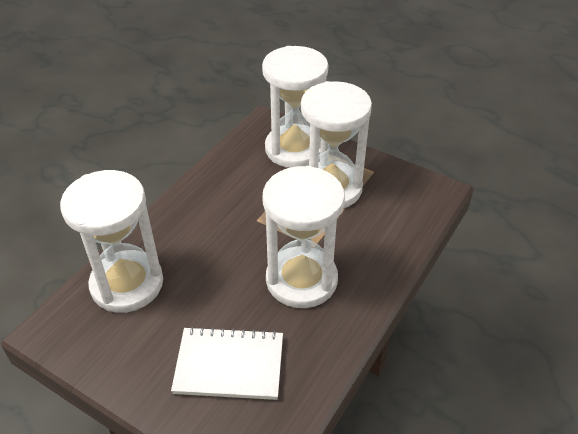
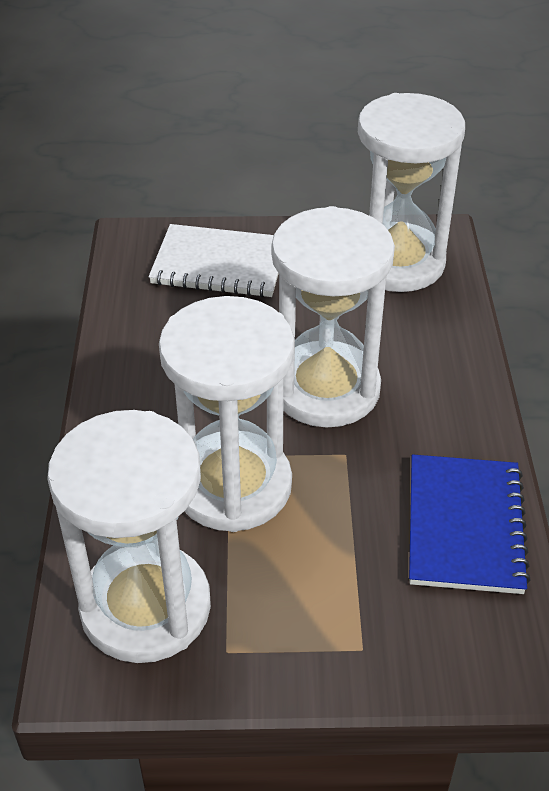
blue notebook: none = 0 -> [409,454,531,594] = 1

